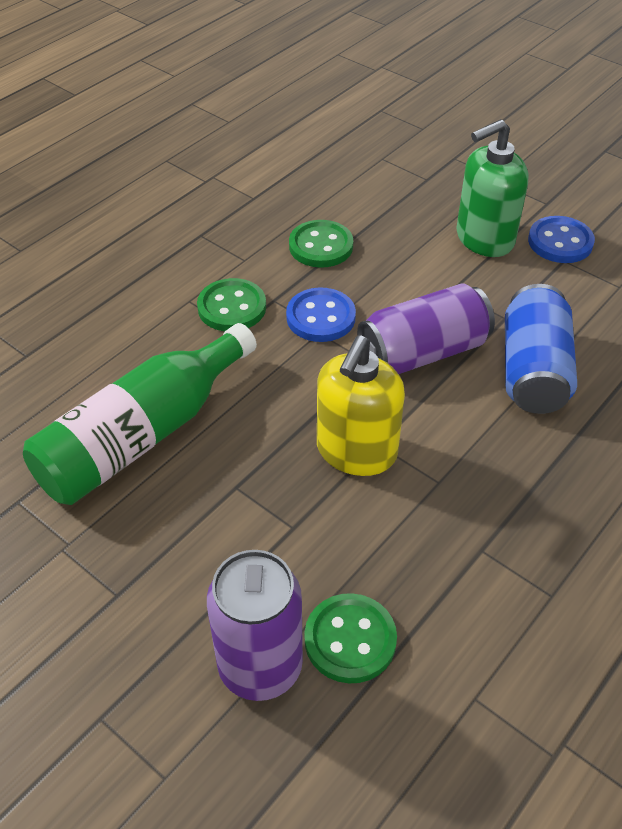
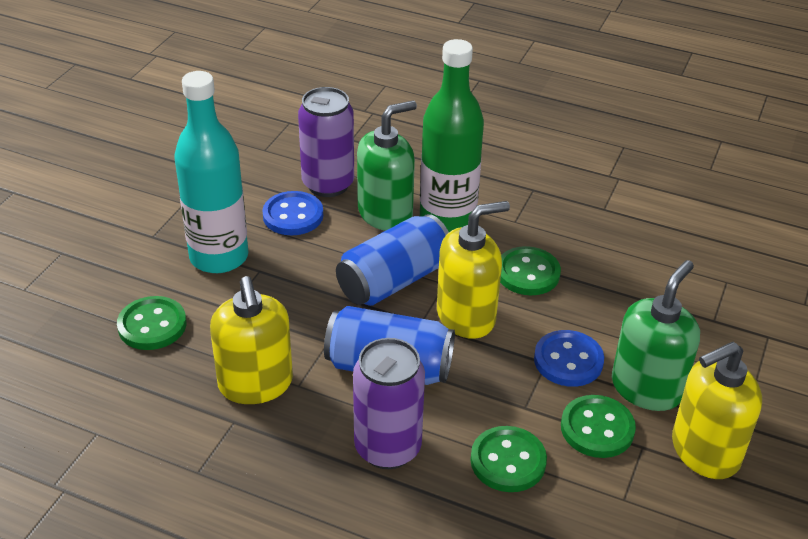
blue can: [505,284,577,414] = 1 -> [324,306,455,385] [336,214,449,306] = 2
green button: [197,278,266,331] [289,220,353,268] [305,593,397,683] = 3 -> [117,296,186,350] [471,426,547,492] [500,246,561,295] [561,395,636,458] = 4
green soap dispenser: [456,119,528,257] = 1 -> [357,100,417,231] [612,260,700,411] = 2
turquoise bottle: none = 0 -> [174,71,249,273] = 1
yellow soap dispenser: [317,335,405,476] = 1 -> [210,276,293,404] [437,201,510,339] [672,342,762,479] = 3

